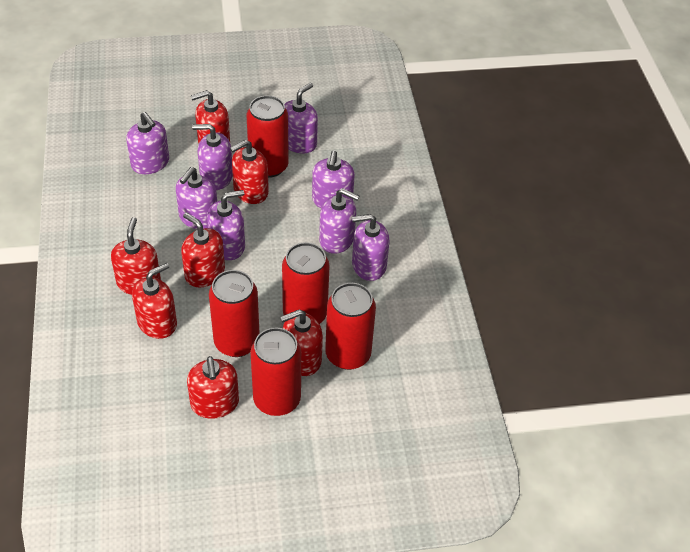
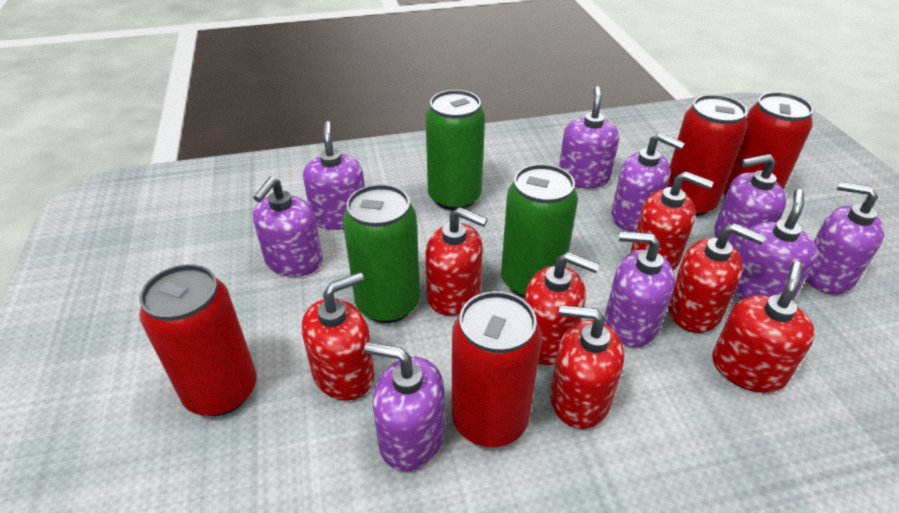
green can: none = 0 -> [343,184,420,323] [426,90,485,210] [501,164,578,298] = 3
purple soap dispenser: [126,112,169,174] [176,167,217,229] [192,124,233,190] [207,190,245,260] [284,83,318,154] [312,150,354,208] [319,188,359,254] [352,214,389,281] = 8 -> [253,177,323,277] [303,121,365,230] [364,342,445,471] [559,86,619,188] [605,232,675,347] [611,133,685,232] [714,154,786,250] [734,189,818,301] [806,181,884,295] = 9
red can: [209,270,260,357] [247,95,289,178] [250,327,301,416] [282,242,330,324] [325,283,376,370] = 5 -> [139,264,257,416] [452,291,542,447] [667,95,747,216] [723,92,814,197] = 4

